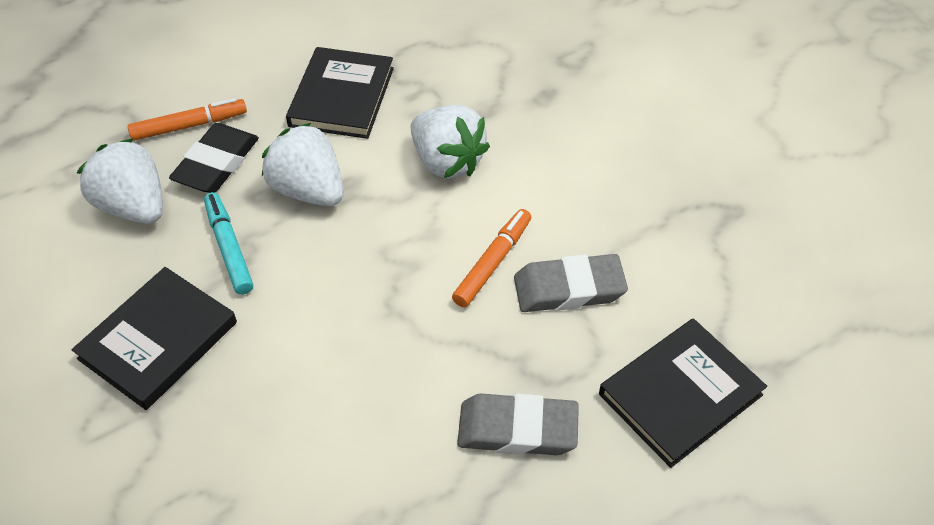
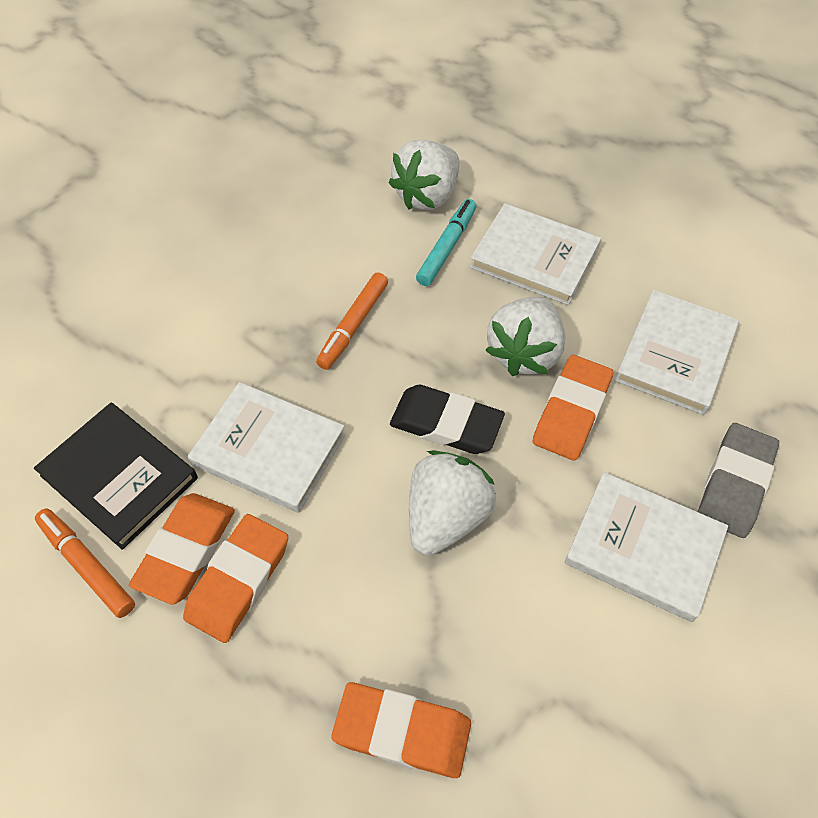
black book: [72,267,237,410] [286,47,394,139] [599,318,767,468] = 3 -> [34,403,198,550] = 1
grey eraser: [457,393,579,455] [514,254,628,312] = 2 -> [698,423,779,538] = 1
orange eraser: none = 0 -> [129,493,235,605] [183,514,288,643] [331,682,471,778] [532,355,613,461] = 4
white book: none = 0 -> [188,382,345,513] [470,203,601,305] [564,472,728,622] [615,290,739,415] = 4

